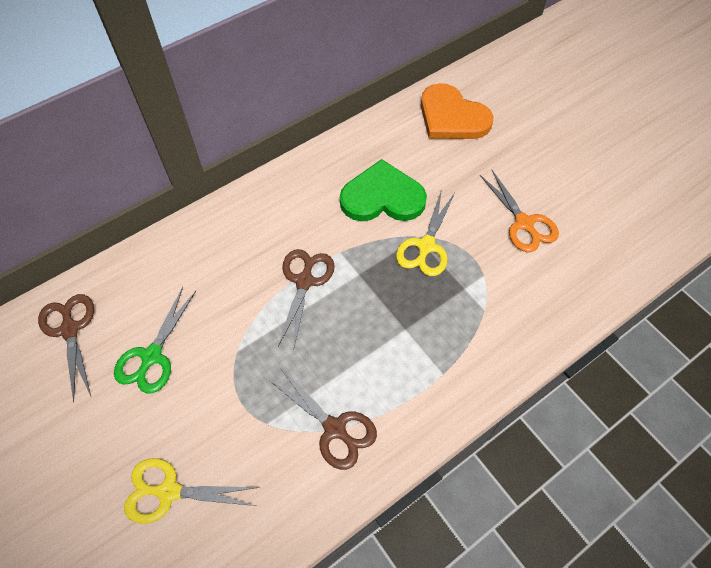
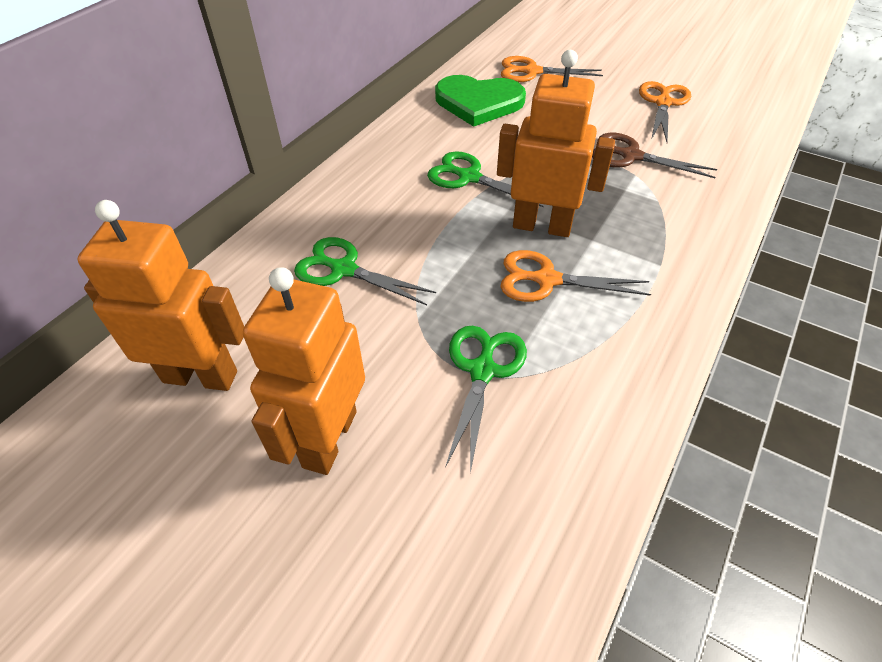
brown scissors: [38,294,94,402] [269,368,377,470] [278,249,335,351] = 3 -> [592,133,717,178] = 1
green scissors: [114,287,196,394] = 1 -> [294,237,436,305] [427,151,544,207] [445,325,527,473] = 3
orange heart: [421,83,493,139] = 1 -> none = 0
orange robot: none = 0 -> [77,200,244,391] [243,267,365,475] [497,50,615,237] = 3
orange scissors: [480,169,559,252] = 1 -> [500,250,651,302] [501,56,603,82] [639,81,691,142] = 3
yellow scissors: [124,458,259,524] [396,189,455,276] = 2 -> none = 0

